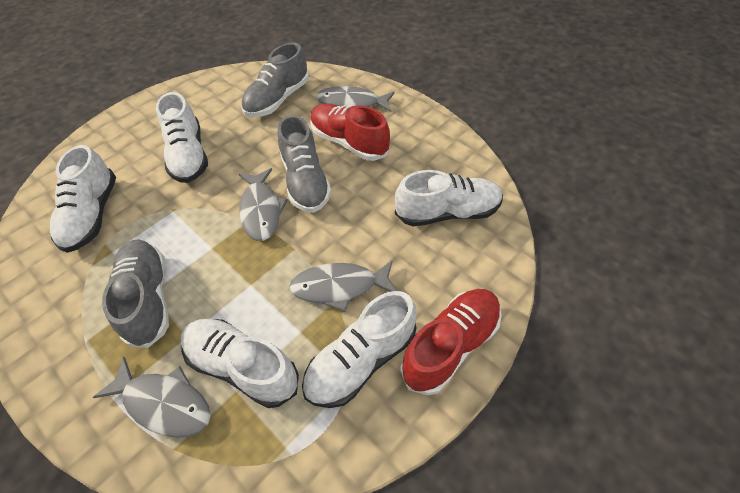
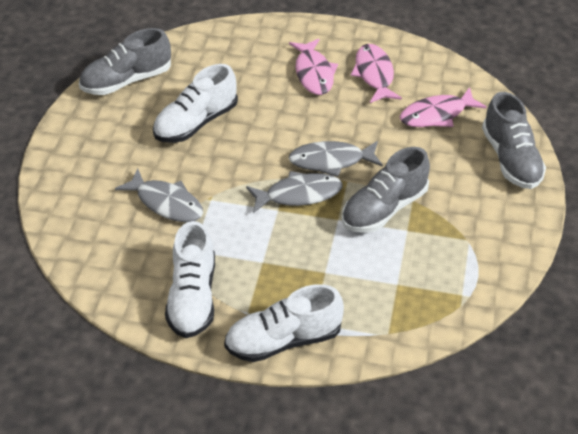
grey fish: [93,357,211,438] [239,168,287,241] [289,260,396,312] [316,86,394,112] = 4 -> [115,168,203,222] [246,171,343,213] [289,141,383,177] = 3
pink fish: none = 0 -> [289,39,338,95] [351,44,402,103] [400,87,487,127] = 3
red shoe: [310,104,390,161] [400,289,501,395] = 2 -> none = 0
white shoe: [50,145,116,253] [156,92,208,183] [181,319,299,408] [302,291,417,408] [395,170,503,226] = 5 -> [153,64,238,143] [165,221,215,338] [224,284,344,362] = 3

